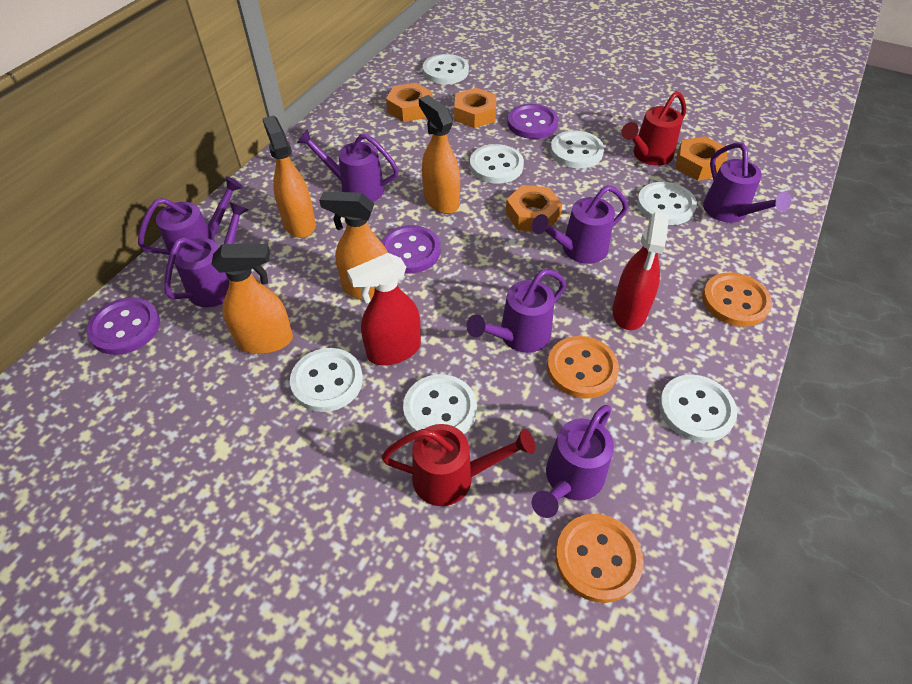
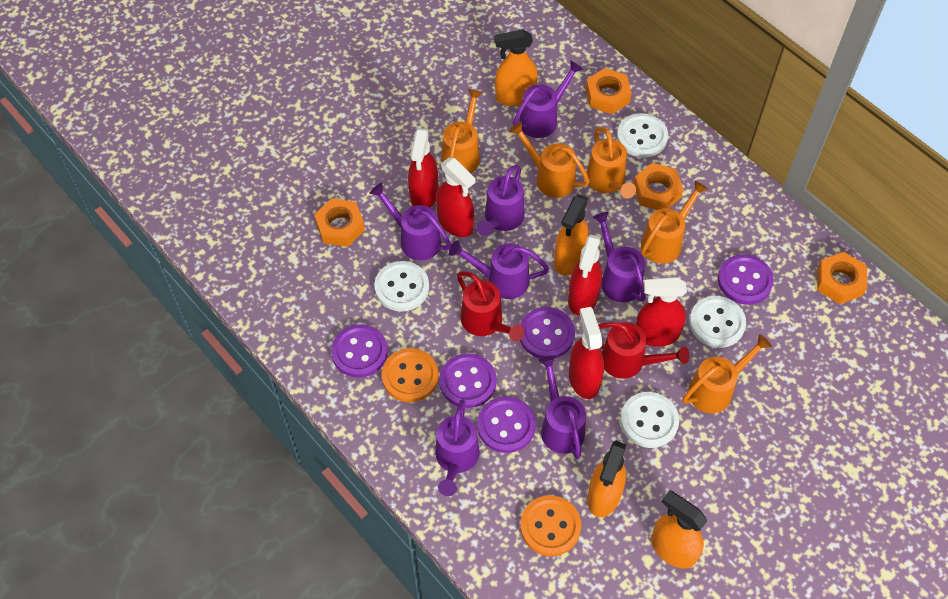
orange button: [547,336,619,399] [555,514,644,603] [702,272,772,327] = 3 -> [382,348,439,402] [520,495,581,556] = 2
orange watering can: none = 0 -> [441,89,483,173] [509,122,590,198] [586,127,636,199] [640,180,708,264] [683,334,772,413] = 5
purple button: [87,297,160,355] [381,225,441,274] [507,104,558,139] = 3 -> [331,324,388,378] [439,353,497,408] [477,397,535,453] [520,307,575,358] [718,254,774,304] = 5
red spray bottle: [347,253,421,365] [612,212,669,330] = 2 -> [408,128,438,208] [436,158,476,237] [568,235,602,316] [569,307,604,399] [636,277,687,347] = 5
white button: [290,348,363,412] [403,374,477,434] [423,54,469,84] [470,144,524,184] [550,130,604,168] [637,182,697,225] [659,375,737,443] = 7 -> [374,261,429,312] [617,113,668,158] [620,392,679,448] [689,296,746,348] = 4

